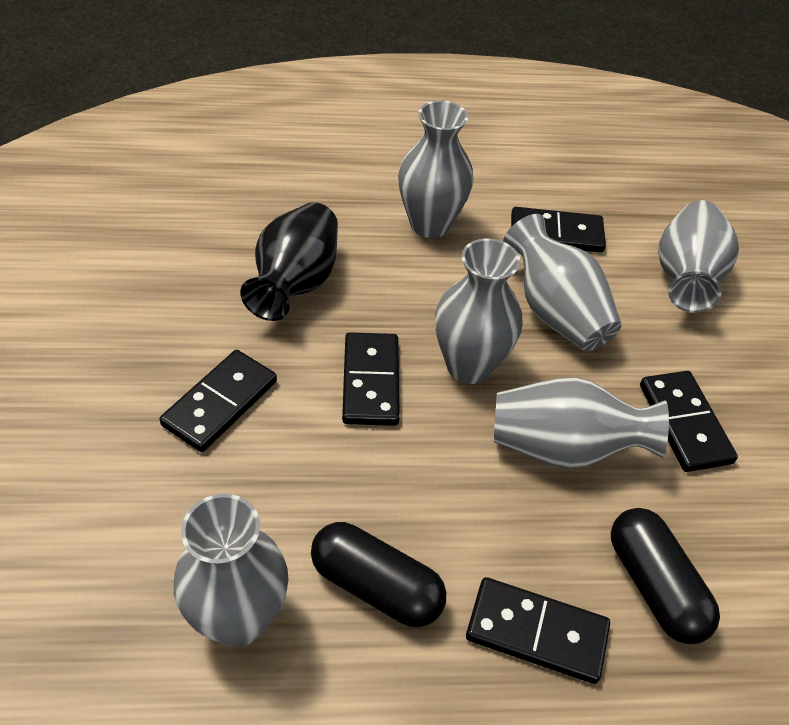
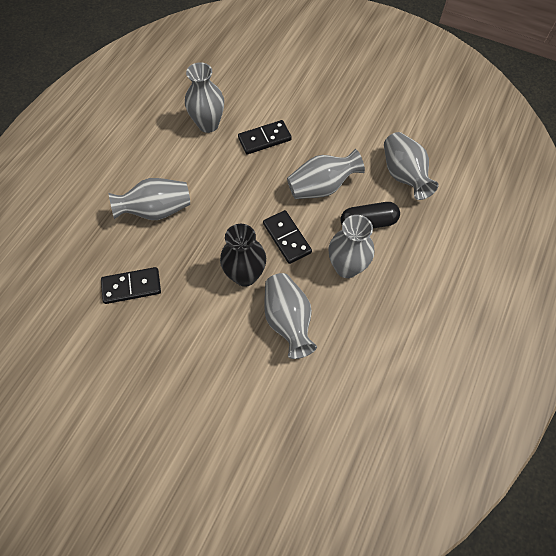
black capsule: [311,522,446,627] [611,508,720,644] = 2 -> [340,202,400,229] = 1
black domino: [159,350,277,452] [342,332,400,426] [466,577,610,684] [511,207,606,253] [640,371,738,472] = 5 -> [101,267,161,304] [238,120,292,154] [263,210,312,264] = 3

